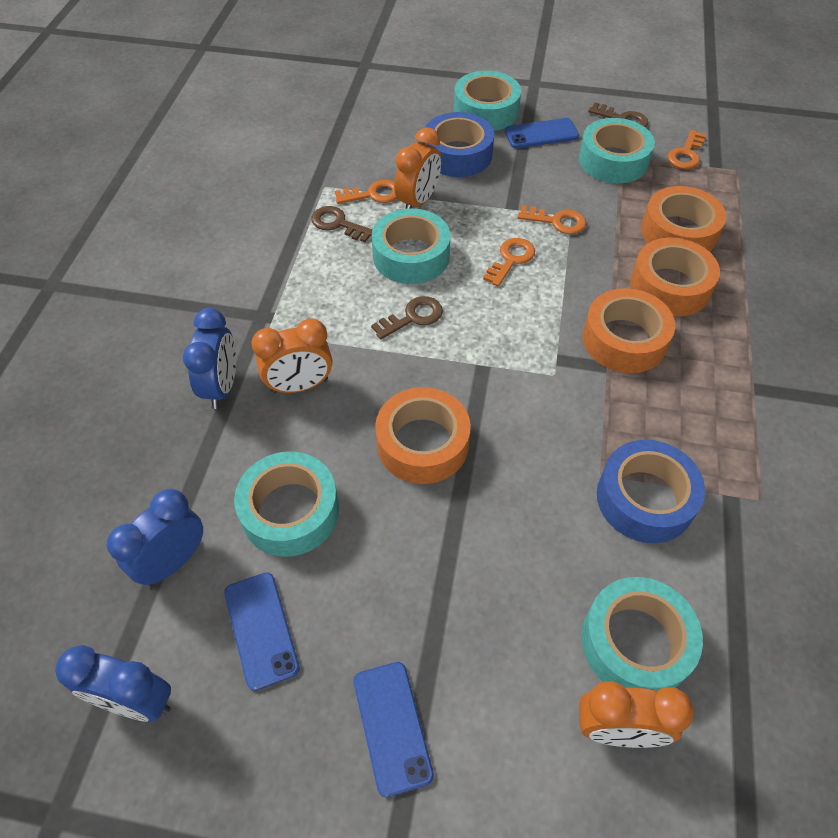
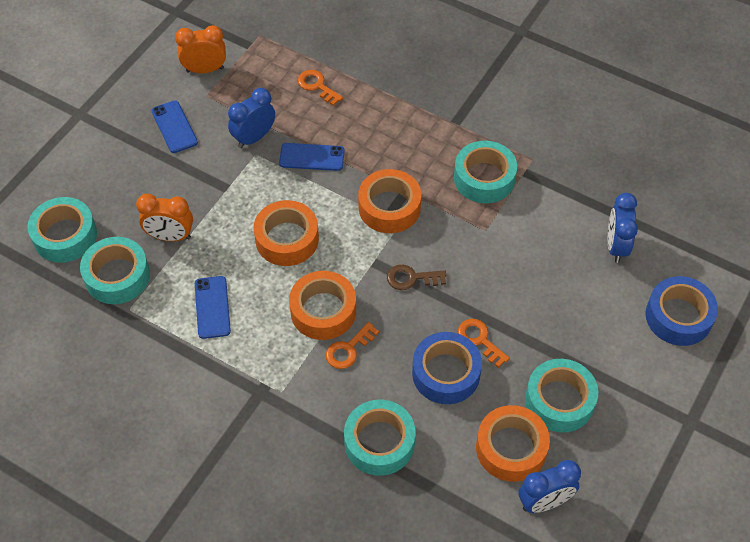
brown key: [311,206,373,242] [371,296,443,339] [588,102,648,128] = 3 -> [387,265,446,290] = 1
orange clock: [252,318,332,393] [394,127,441,209] [579,681,694,748] = 3 -> [136,194,193,241] [175,25,226,73] = 2
orange key: [335,180,397,204] [483,238,535,286] [518,206,586,234] [668,130,706,169] = 4 -> [298,70,343,106] [326,322,379,369] [458,319,510,368] = 3

